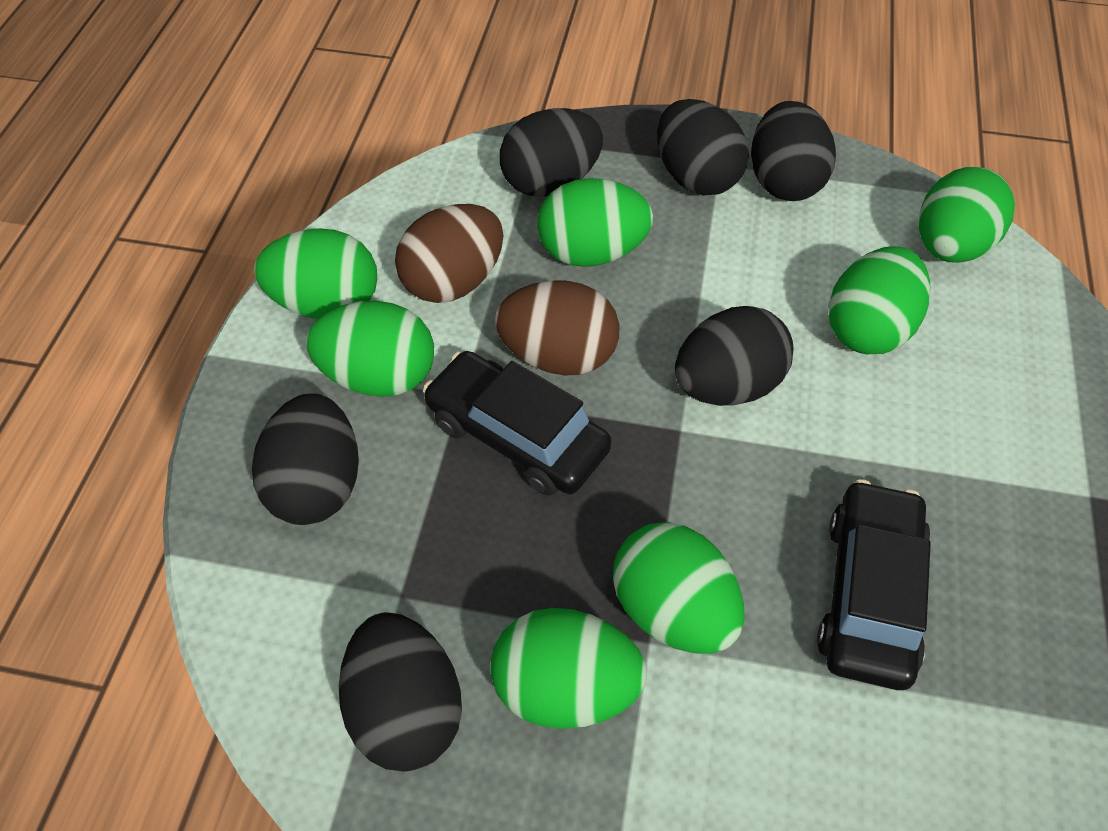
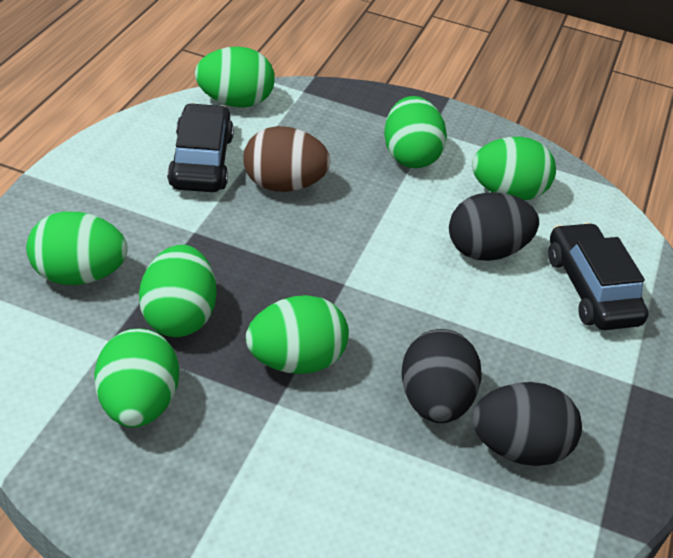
black egg: [252,393,359,525] [339,612,462,772] [500,108,603,197] [657,99,749,196] [675,306,794,406] [751,101,836,201] = 6 -> [401,329,482,423] [449,192,539,261] [472,382,582,466] = 3
brown egg: [395,204,503,303] [495,281,620,376] = 2 -> [243,126,331,192] = 1

